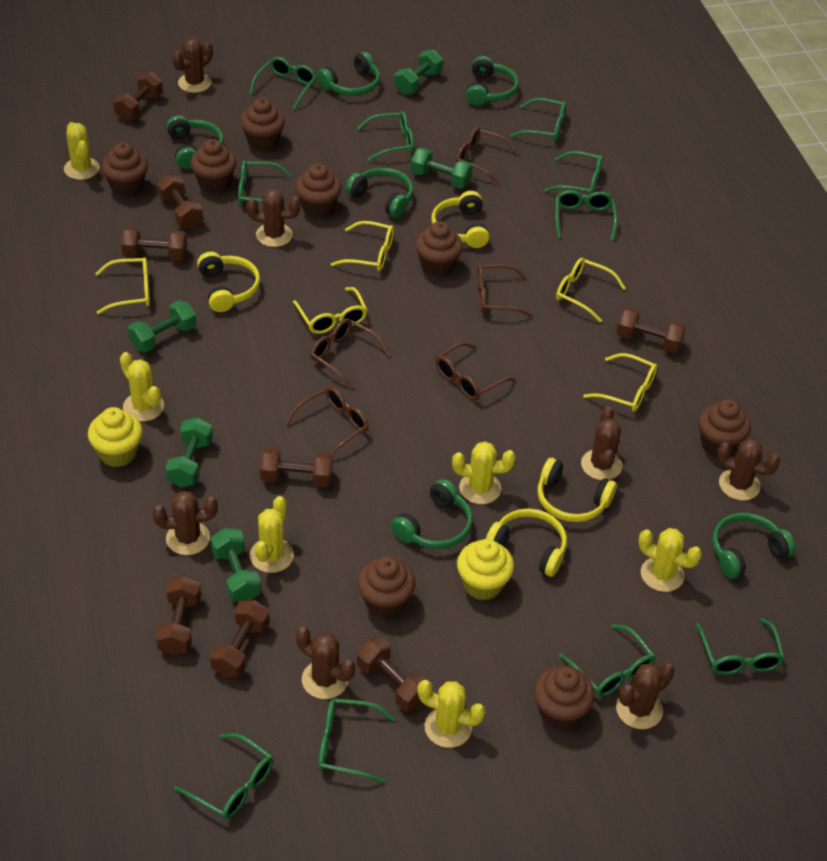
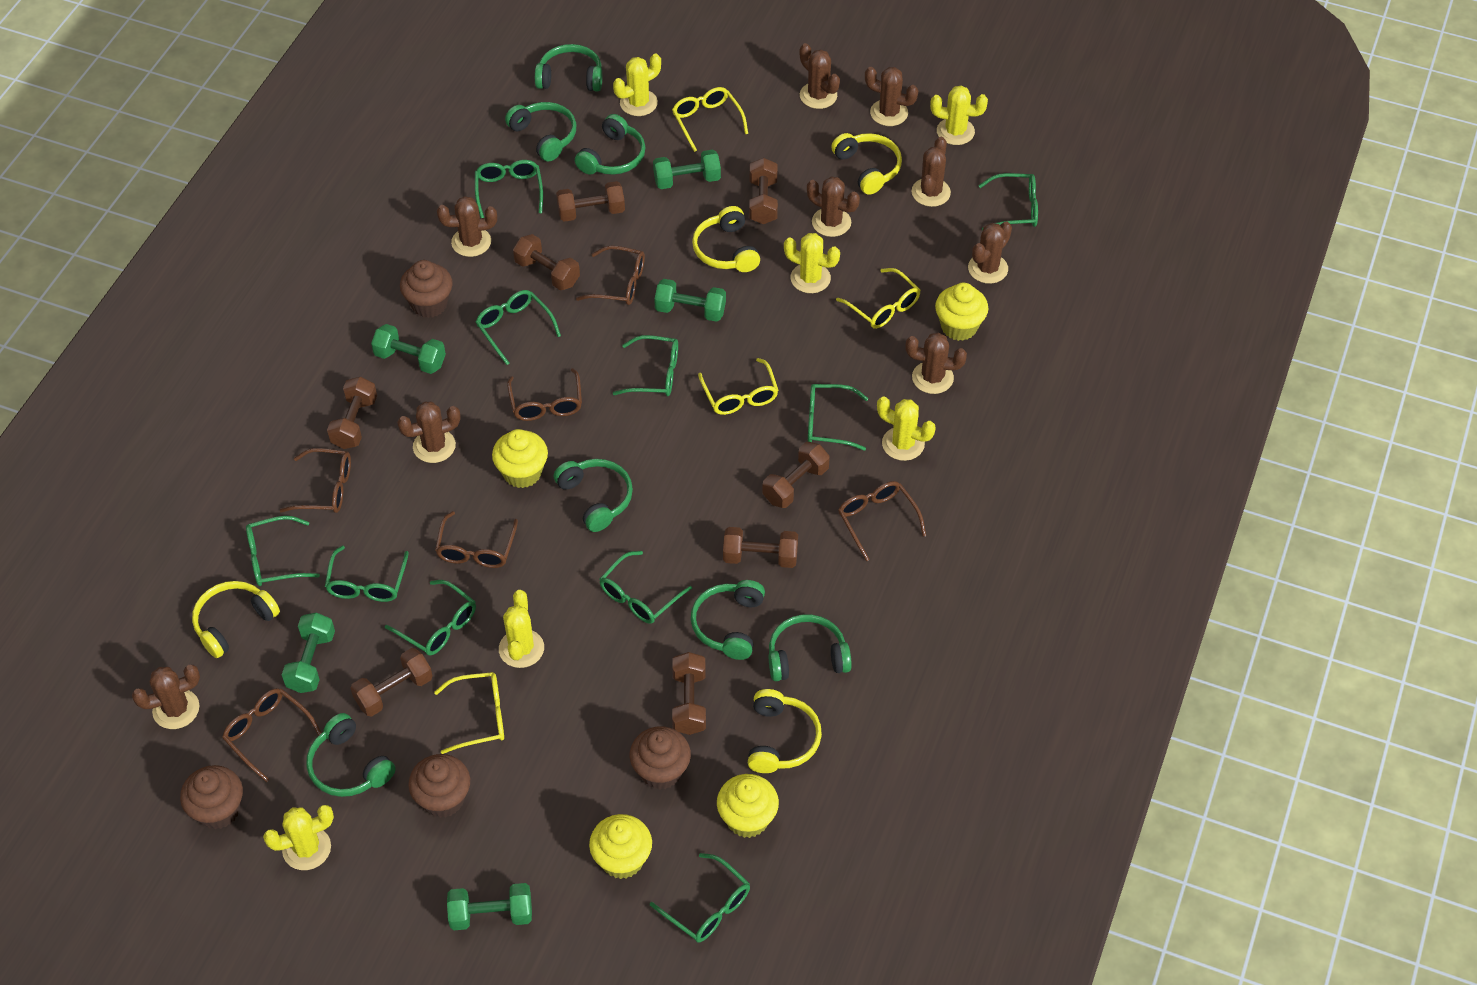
brown cactus: [153,491,218,555] [172,38,213,93] [246,189,300,247] [296,627,355,699] [581,407,622,480] [616,663,675,729] [717,438,780,501] = 7 -> [132,665,200,729] [397,402,461,463] [437,196,497,257] [800,43,840,109] [807,176,860,237] [865,67,918,126] [905,332,967,394] [912,137,951,207] [968,221,1012,284] = 9
brown cupcake: [101,142,148,197] [190,139,237,193] [240,98,285,151] [295,163,342,218] [357,556,416,618] [415,221,463,277] [534,665,595,730] [698,399,751,457] = 8 -> [180,765,243,829] [400,260,453,318] [408,754,470,818] [630,726,691,790] = 4
brown glasses: [285,387,368,455] [310,318,390,388] [436,342,515,400] [456,127,519,184] [477,264,533,317] = 5 -> [222,688,322,782] [280,448,351,513] [435,511,518,568] [507,368,582,421] [576,246,645,305] [838,481,926,561] = 6
green headphones: [166,115,224,169] [317,52,380,96] [345,168,413,218] [391,479,472,549] [466,56,519,106] [712,513,796,579] = 6 -> [306,713,396,797] [505,102,576,162] [535,44,602,92] [554,459,633,532] [575,114,645,175] [691,580,765,660] [769,614,852,681] = 7
yellow cupcake: [88,407,143,467] [457,539,514,600] = 2 -> [492,429,548,488] [589,814,652,879] [717,774,779,838] [935,283,988,341] = 4
yellow glasses: [95,257,150,314] [293,287,368,334] [331,221,394,271] [556,258,626,322] [583,353,657,412] = 5 -> [434,672,504,754] [672,87,748,152] [698,358,778,415] [836,268,920,329] = 4

